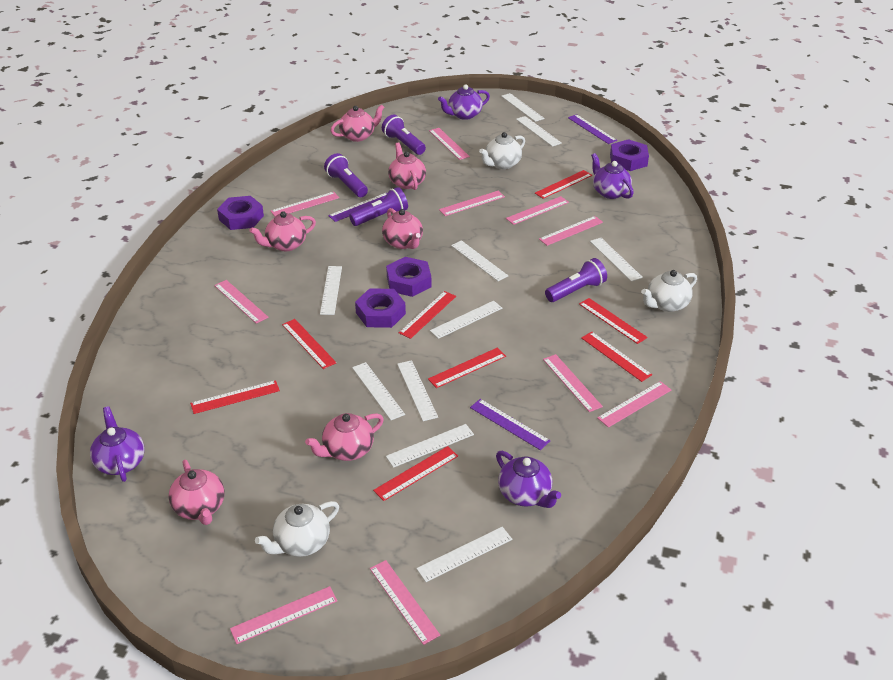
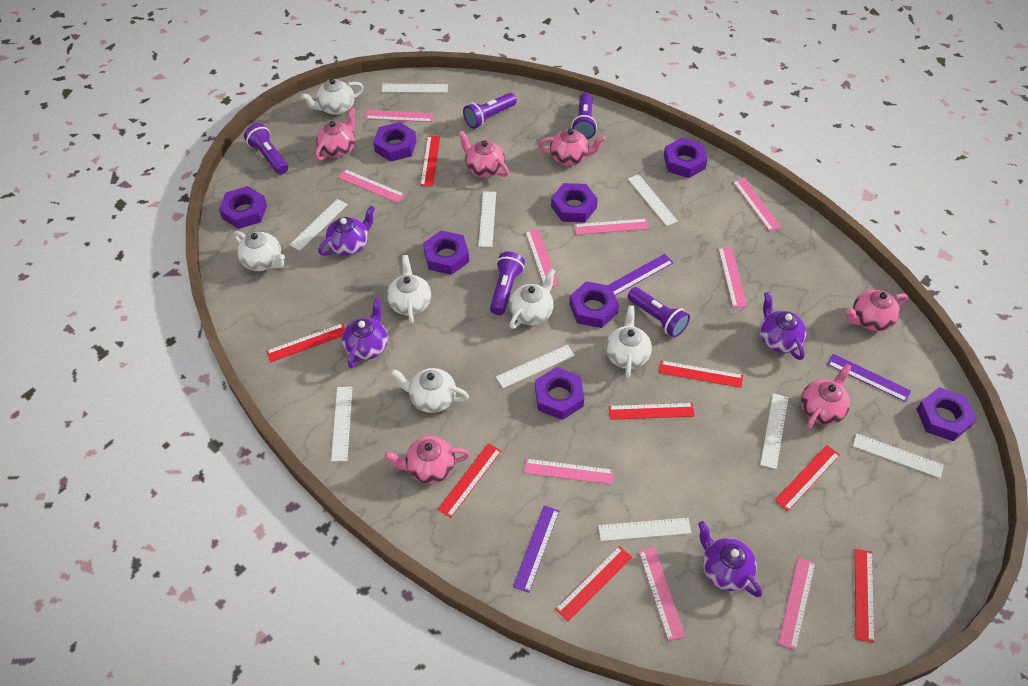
pink ruler: [214,280,269,324] [230,586,337,644] [271,192,339,216] [370,560,440,645] [429,128,470,160] [439,191,505,216] [506,196,569,225] [539,216,603,246] [543,354,603,412] [597,381,671,428] = 10 -> [338,169,405,203] [365,110,434,122] [524,459,614,484] [525,229,558,287] [574,219,649,235] [638,547,685,641] [718,247,747,308] [733,178,781,231] [778,557,815,650] = 9
purple flashlight: [324,153,368,197] [349,187,408,226] [382,115,426,155] [545,258,607,302] = 4 -> [244,123,288,174] [463,93,517,129] [490,252,525,315] [571,92,597,139] [628,287,690,337] = 5
purple nut: [217,196,264,230] [355,288,406,328] [386,257,431,297] [610,139,649,171] = 4 -> [219,186,267,229] [373,122,417,162] [423,230,469,275] [535,367,584,420] [551,183,598,222] [569,281,619,328] [664,138,708,178] [916,387,977,441] = 8
white ruler: [320,266,342,315] [352,362,405,420] [386,424,474,468] [397,360,438,421] [416,527,512,582] [430,301,502,339] [451,240,508,281] [501,93,545,122] [516,116,562,147] [590,238,643,282] = 10 -> [289,199,348,251] [331,387,353,462] [381,84,448,93] [479,191,496,247] [496,345,575,388] [598,518,692,541] [628,174,678,226] [760,393,788,469] [853,433,944,478] = 9
white teapot: [255,501,339,557] [479,132,525,169] [641,270,697,312] = 3 -> [233,231,285,271] [301,78,364,115] [387,255,431,324] [391,368,469,413] [509,269,555,329] [606,305,652,378] = 6

